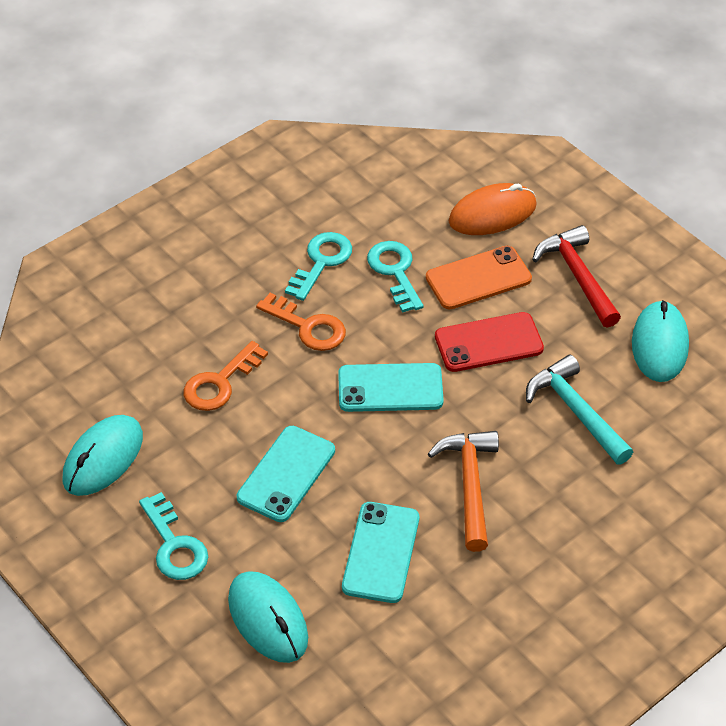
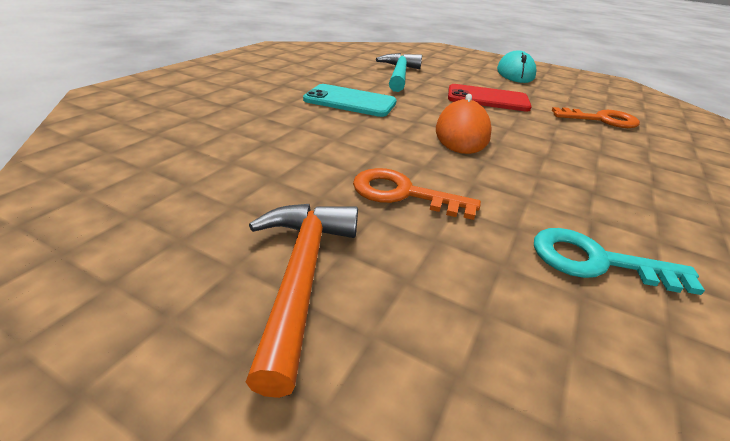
orange phone: [426,246,532,310] = 1 -> none = 0
red hammer: [532,225,621,328] = 1 -> none = 0
turquoise key: [139,492,208,580] [285,232,352,301] [367,241,423,313] = 3 -> [534,228,705,295] = 1
turquoise mouse: [62,415,143,496] [228,571,308,663] [632,300,689,382] = 3 -> [497,51,537,83] = 1
turquoise phone: [237,426,335,522] [338,363,444,412] [342,502,419,603] = 3 -> [303,84,397,117] = 1

